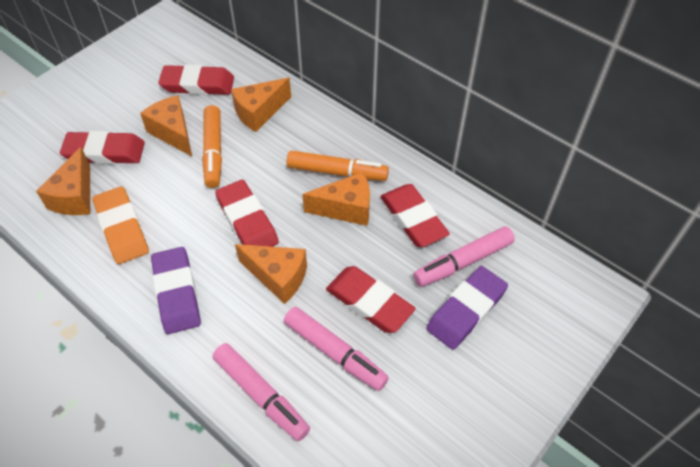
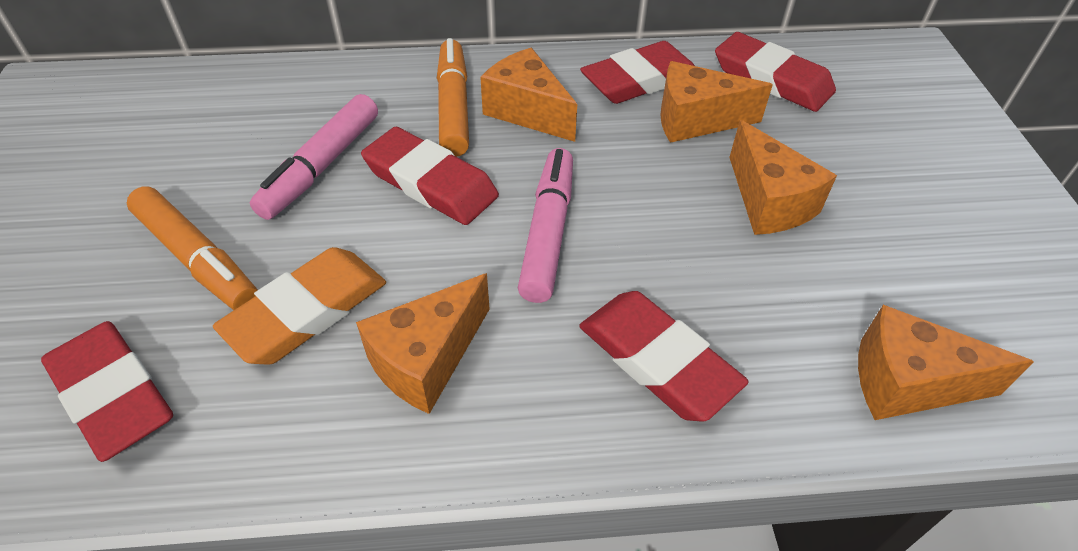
pink marker: [212,343,310,441] [284,307,389,391] [413,226,515,287] = 3 -> [250,94,378,220] [518,148,573,303] = 2
purple eraser: [151,247,201,334] [426,266,508,350] = 2 -> none = 0

